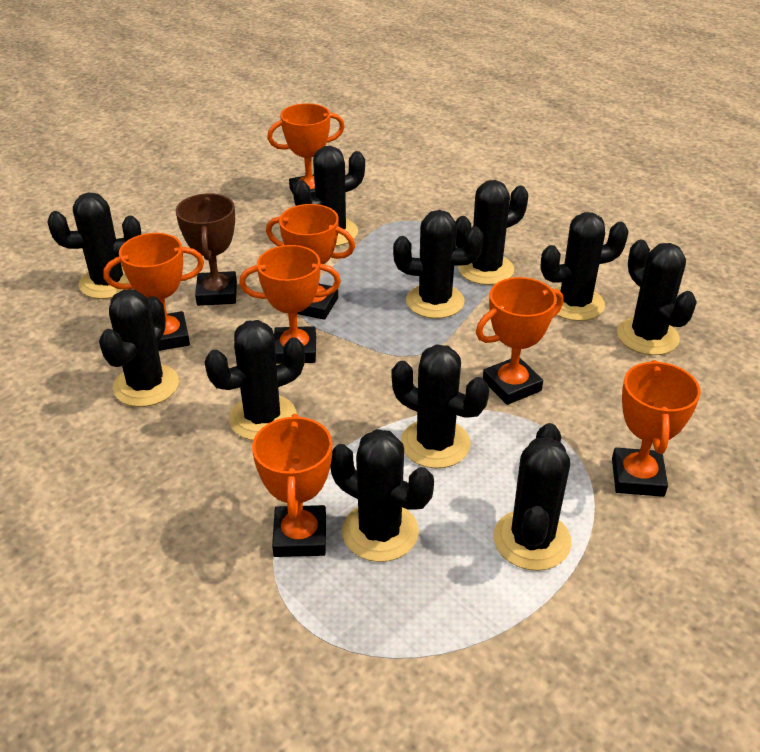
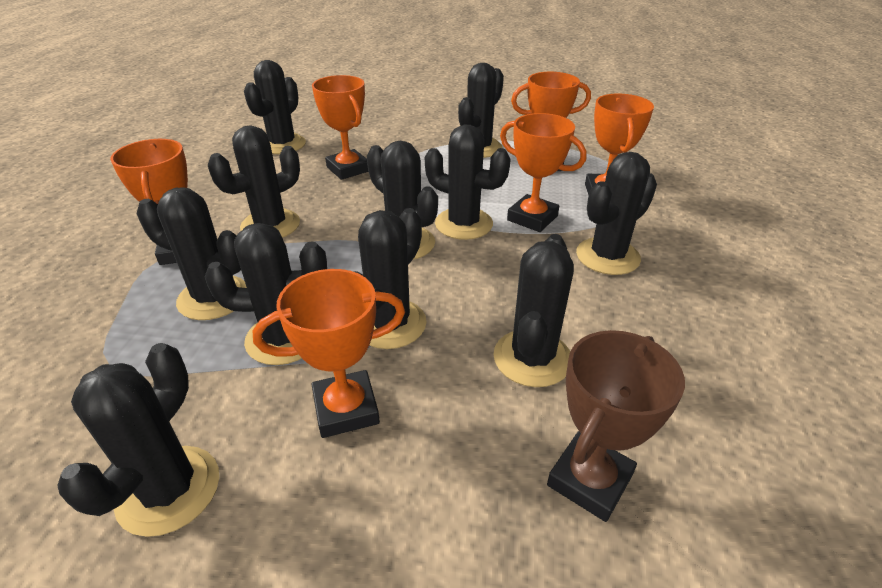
orange trophy: [103,233,204,351] [239,245,341,364] [252,414,332,557] [266,204,355,320] [267,103,345,198] [476,277,563,405] [612,360,701,497] = 7 -> [110,139,188,265] [252,269,405,438] [312,75,368,180] [500,113,586,232] [511,72,591,171] [585,93,654,195] = 6

